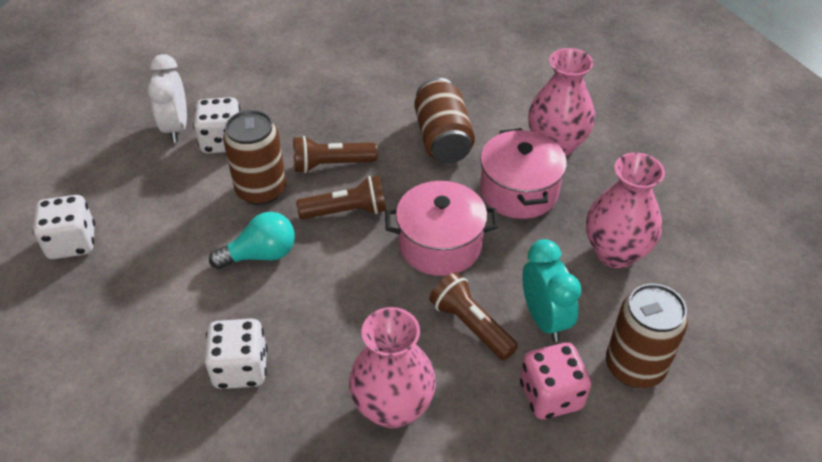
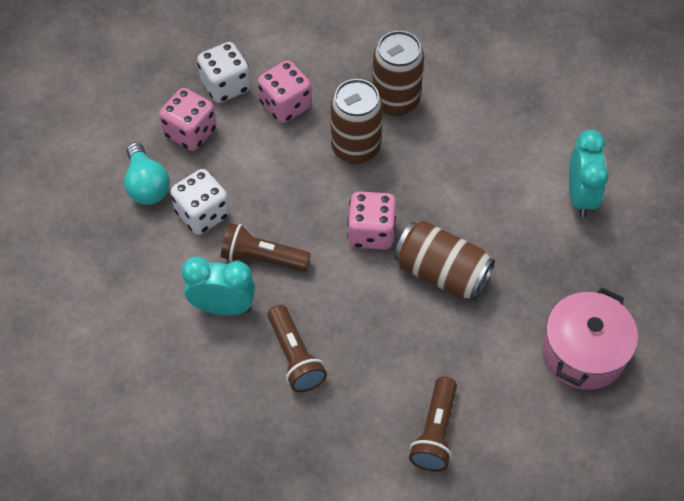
pink dice: [520,343,591,419] = 1 -> [159,88,217,151] [258,61,312,123] [347,191,396,250] = 3
pink pot: [385,181,498,276] [480,128,567,219] = 2 -> [542,288,638,390] = 1
pink vase: [349,307,436,428] [528,48,595,156] [586,153,665,268] = 3 -> none = 0
turquoise clock: [522,239,581,342] = 1 -> [182,257,255,315] [569,130,609,218] = 2
white clock: [147,54,187,143] = 1 -> none = 0
white dice: [33,195,95,259] [193,97,240,154] [204,319,268,389] = 3 -> [170,169,230,235] [197,42,251,103] = 2

